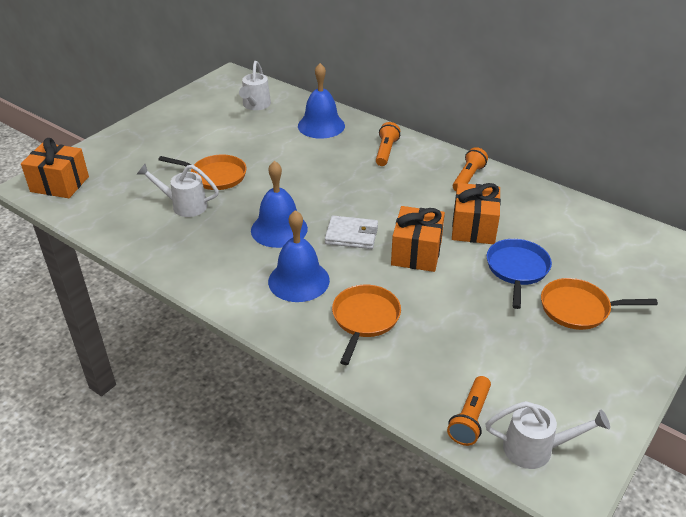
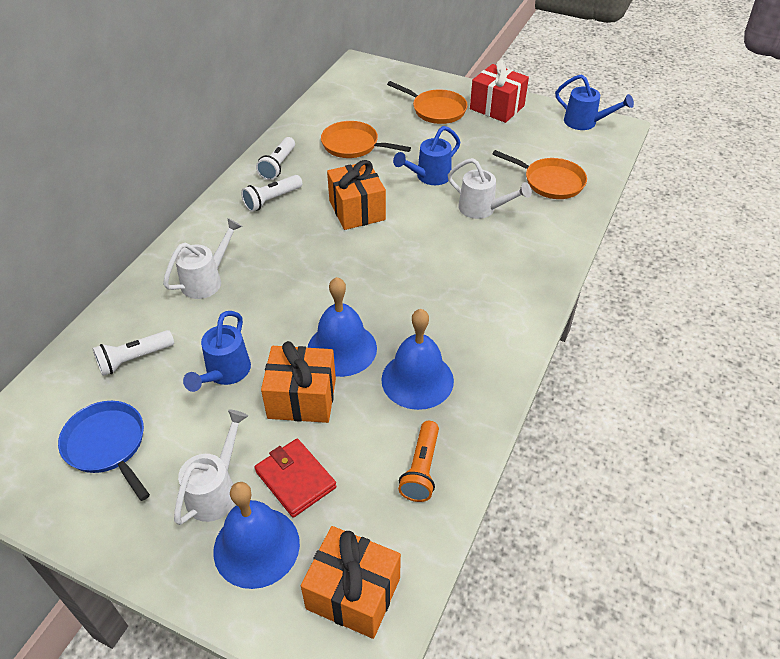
blue watering can: none = 0 -> [183,311,251,392] [393,126,461,185] [555,74,634,130] = 3
orange flashlight: [376,122,400,166] [447,376,491,446] [453,147,488,191] = 3 -> [398,421,439,502] = 1
red gift: none = 0 -> [470,60,529,123] = 1
red wallet: none = 0 -> [254,439,337,518] = 1
white flashlight: none = 0 -> [92,330,174,376] [241,175,302,212] [256,137,295,180] = 3
white wallet: [325,216,378,249] = 1 -> none = 0

